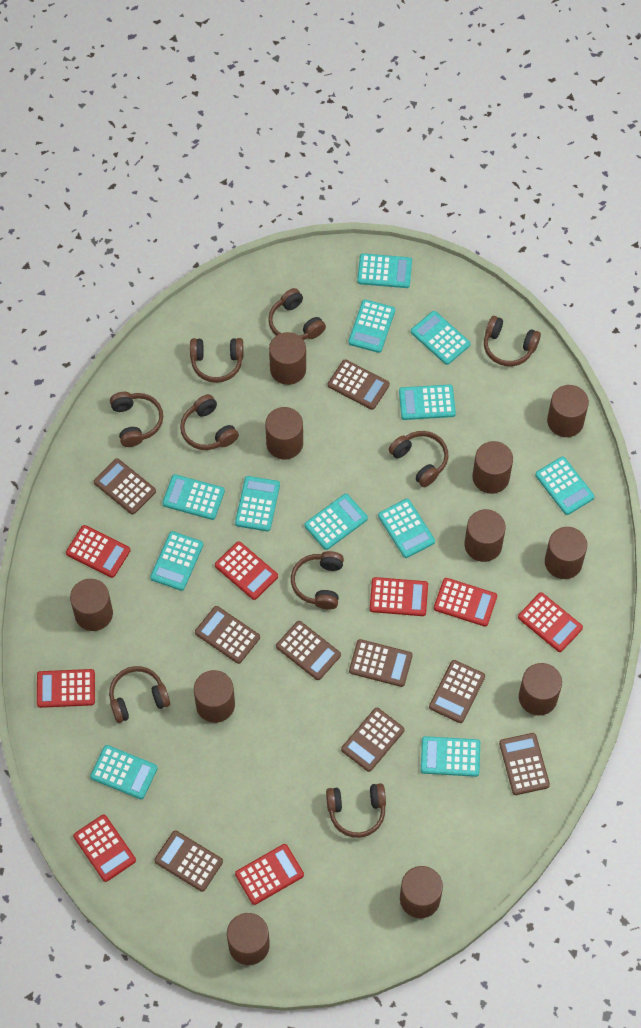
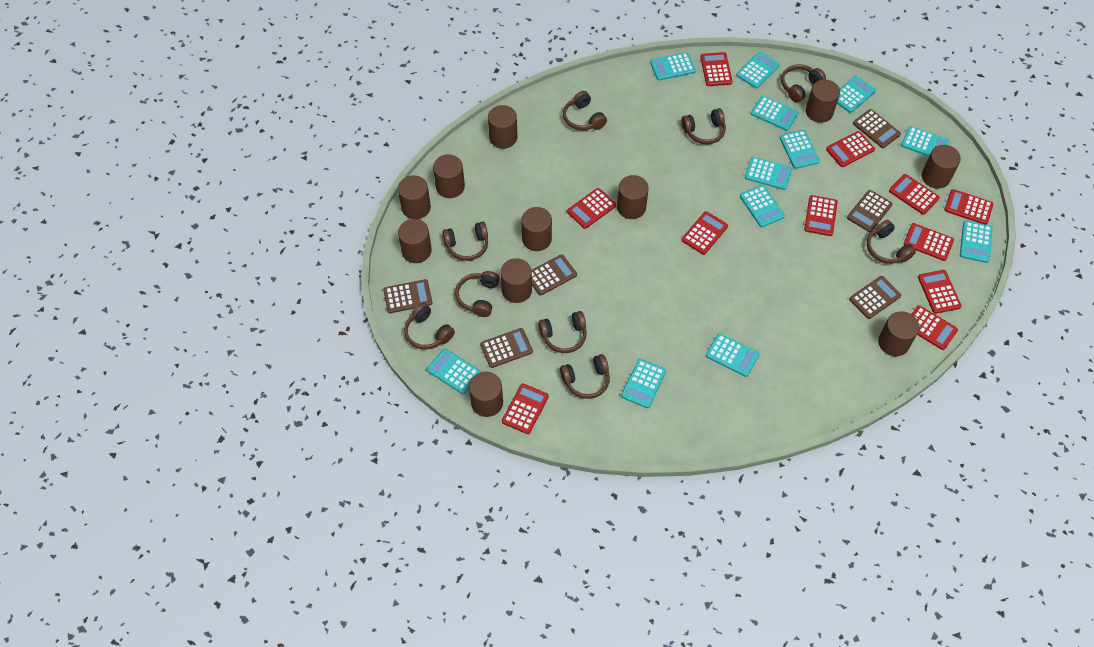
brown calculator: [94,458,156,515] [154,830,223,892] [195,606,260,664] [276,621,341,680] [328,359,390,410] [341,708,405,772] [349,639,413,687] [429,660,485,723] [499,733,550,795] = 9 -> [383,279,432,313] [480,328,533,368] [532,254,577,296] [847,190,893,232] [849,276,901,319] [853,109,901,148] = 6
red calculator: [37,669,95,708] [66,525,130,578] [73,815,136,882] [215,541,278,600] [235,844,304,905] [370,577,428,616] [434,578,497,627] [518,593,583,652] = 8 -> [502,384,549,434] [567,188,616,229] [682,211,728,255] [700,52,732,86] [804,195,838,236] [826,131,875,167] [889,174,940,215] [903,223,954,261] [912,305,958,350] [918,270,961,314] [944,189,994,225] = 11

